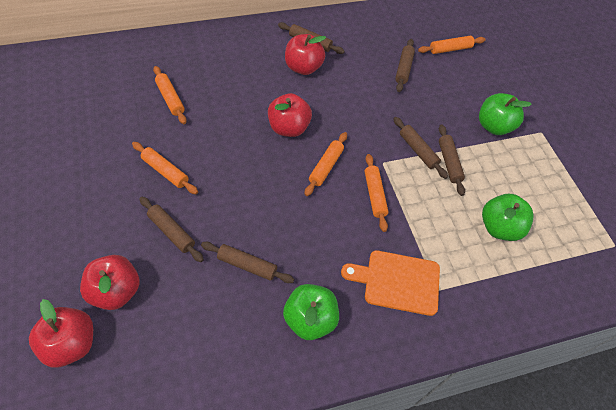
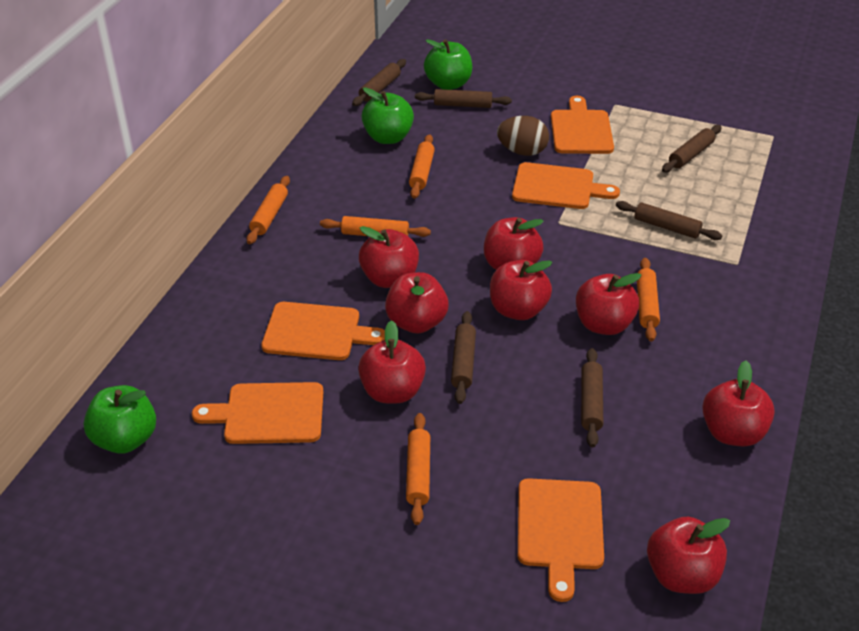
brown egg: none = 0 -> [497,116,549,156] = 1
orange cutting board: [341,250,440,316] = 1 -> [192,382,323,444] [261,302,385,360] [512,162,620,209] [518,478,604,602] [551,96,614,154] = 5
red apple: [29,299,93,368] [80,255,140,310] [268,93,312,137] [285,34,326,75] = 4 -> [358,320,426,404] [359,226,419,288] [385,272,449,334] [484,217,544,270] [490,260,552,320] [576,273,641,335] [647,517,730,594] [702,361,775,446] = 8

